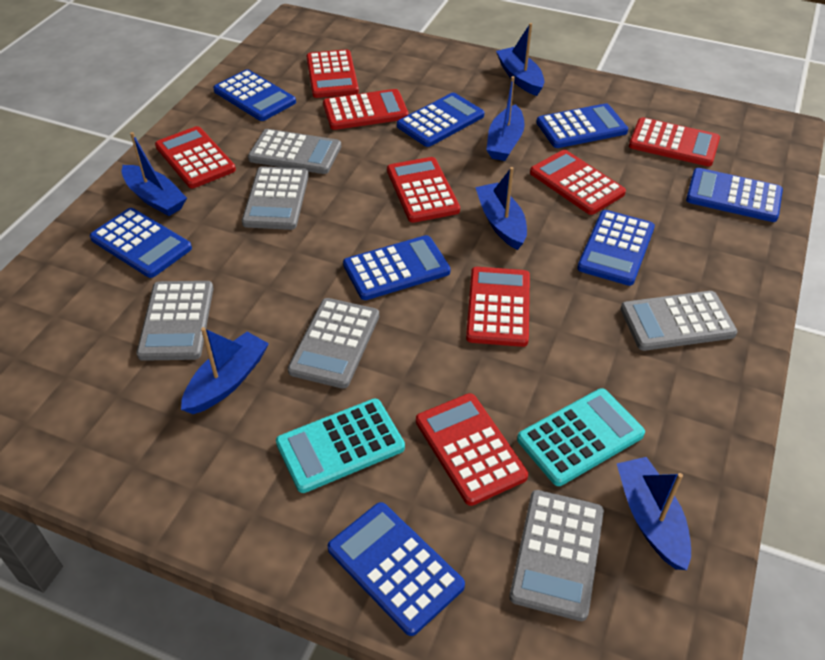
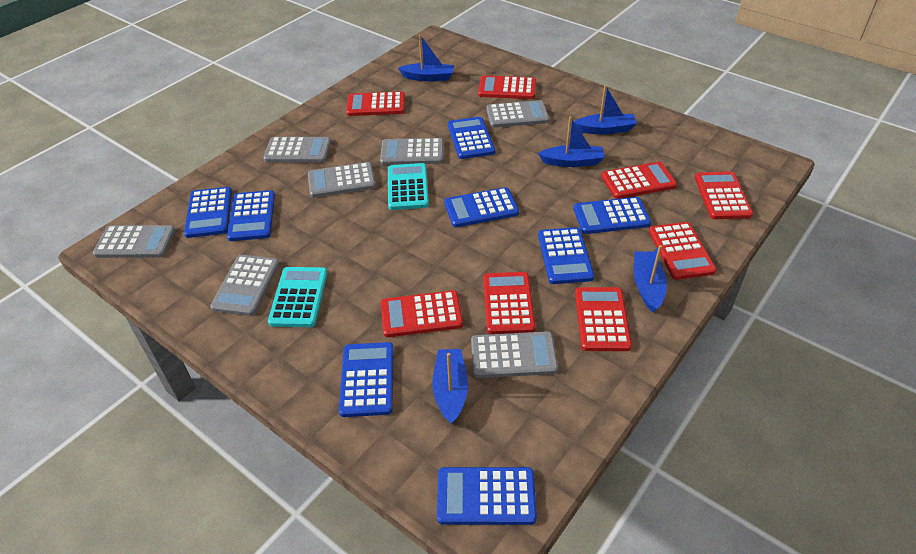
blue boat: [122,132,187,216] [181,327,269,414] [475,167,527,250] [486,76,525,161] [496,23,544,96] [617,457,691,570] = 6 -> [398,35,454,81] [432,349,468,425] [538,116,605,167] [574,85,637,134] [634,245,667,312] = 5
grey calculator: [136,281,213,361] [242,166,309,230] [248,129,341,174] [288,298,379,389] [509,490,604,621] [621,291,738,351] = 6 -> [93,225,175,258] [210,255,279,316] [263,137,331,163] [308,162,376,198] [380,138,444,165] [471,331,558,378] [486,100,549,128] = 7

